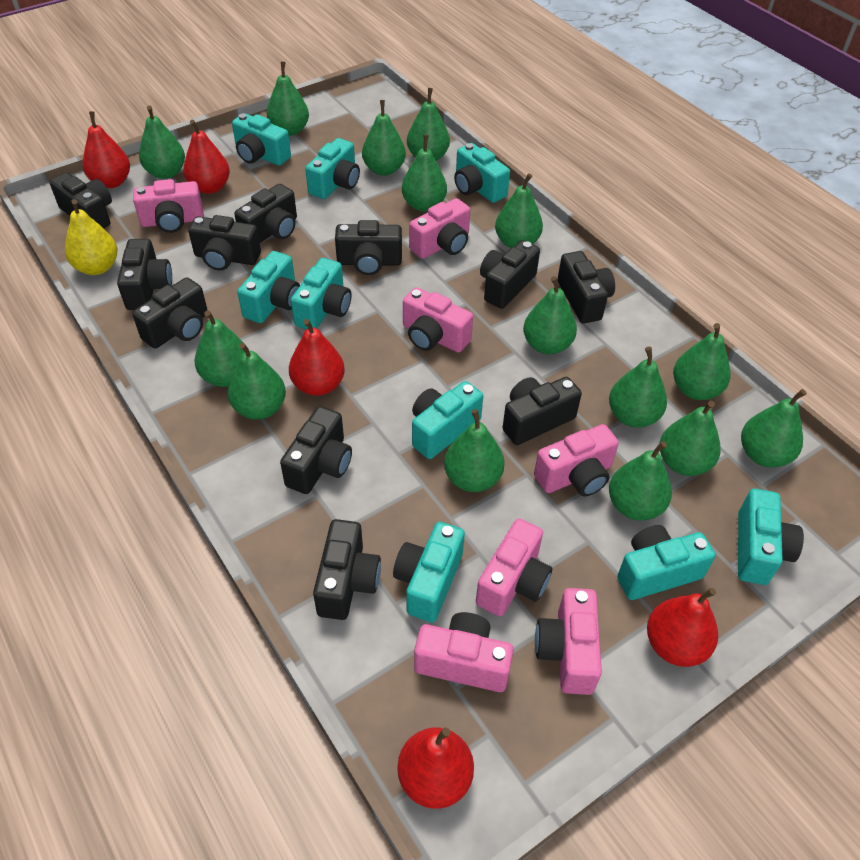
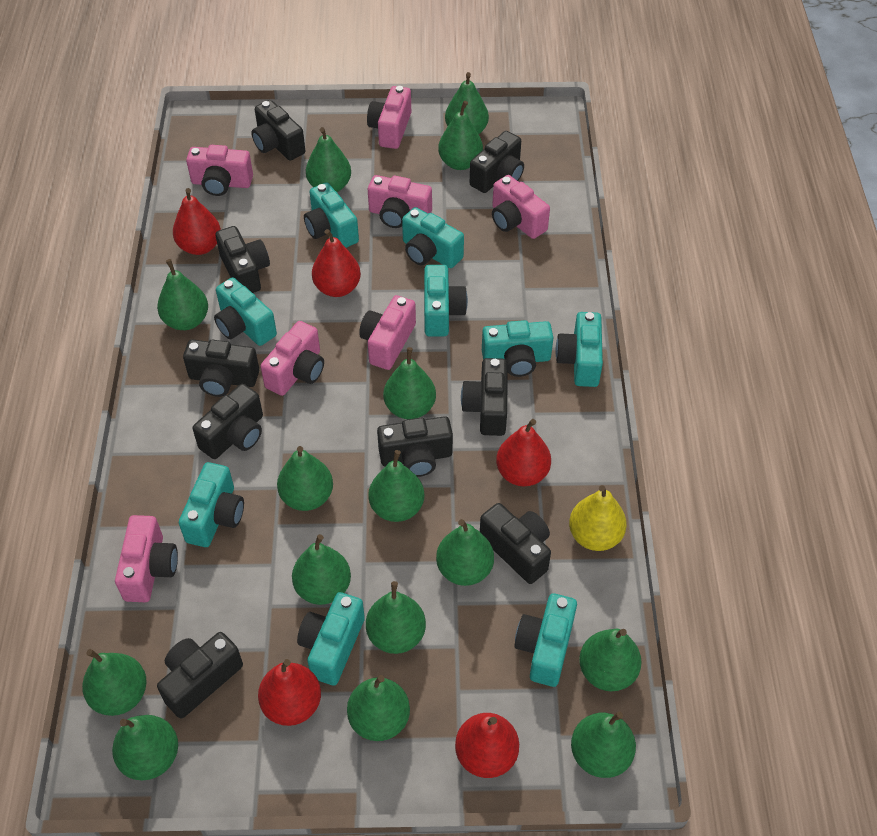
black camera: [49,172,112,229] [117,239,172,310] [132,277,208,349] [188,215,261,271] [234,184,297,243] [280,406,352,494] [313,519,381,620] [335,220,402,275] [480,240,540,309] [502,377,582,445] [557,251,615,323] = 11 -> [157,632,243,719] [183,339,259,397] [193,384,263,459] [215,226,270,293] [251,100,305,161] [377,416,453,477] [461,358,508,436] [470,131,524,193] [480,503,551,584] = 9

